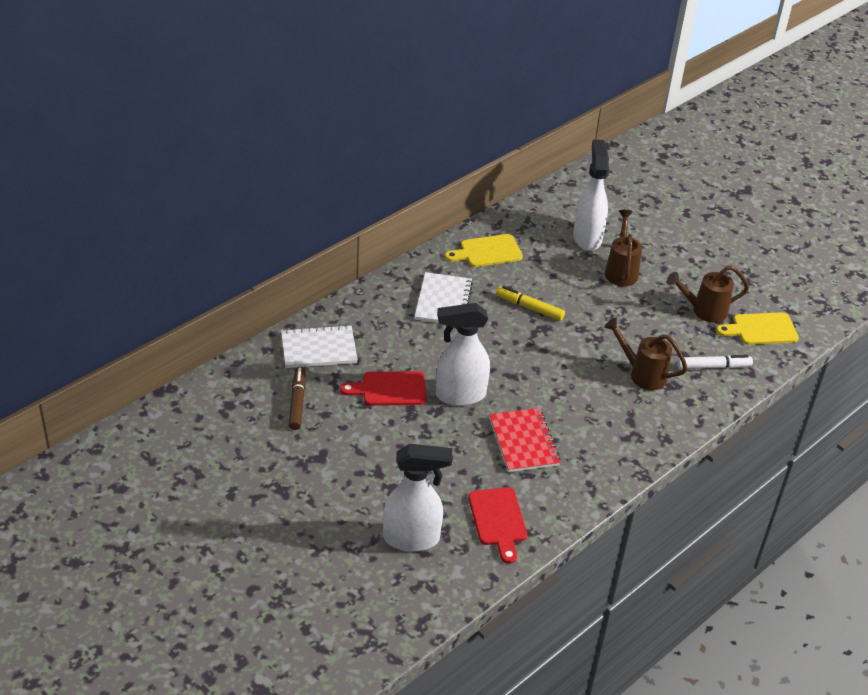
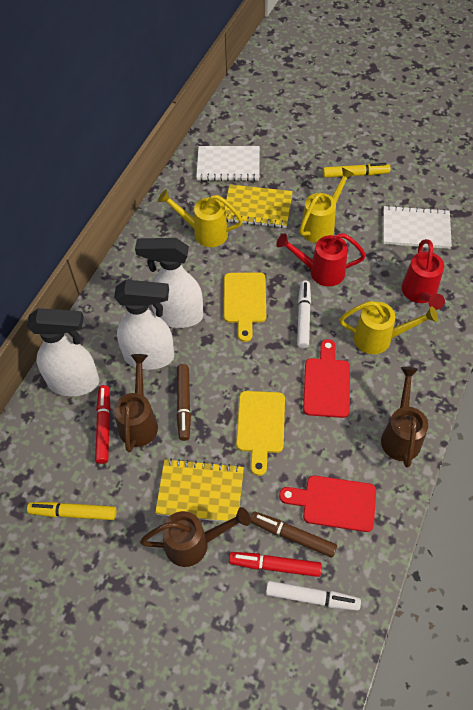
brown marker: [289,367,306,430] = 1 -> [177,364,191,441] [250,512,337,558] = 2
red marker: none = 0 -> [95,385,111,464] [229,552,322,577] = 2
red notebook: [489,408,560,472] = 1 -> none = 0
red watering can: none = 0 -> [276,233,366,286] [402,239,445,310] = 2
white marker: [677,355,753,369] = 1 -> [266,581,361,611] [297,280,311,348] = 2
yellow marker: [496,286,565,321] = 1 -> [27,502,117,520] [323,163,391,178] = 2
yellow notebook: none = 0 -> [155,458,244,522] [225,184,293,228] = 2
yellow watering can: none = 0 -> [158,189,243,247] [299,167,354,243] [339,301,438,354] = 3

